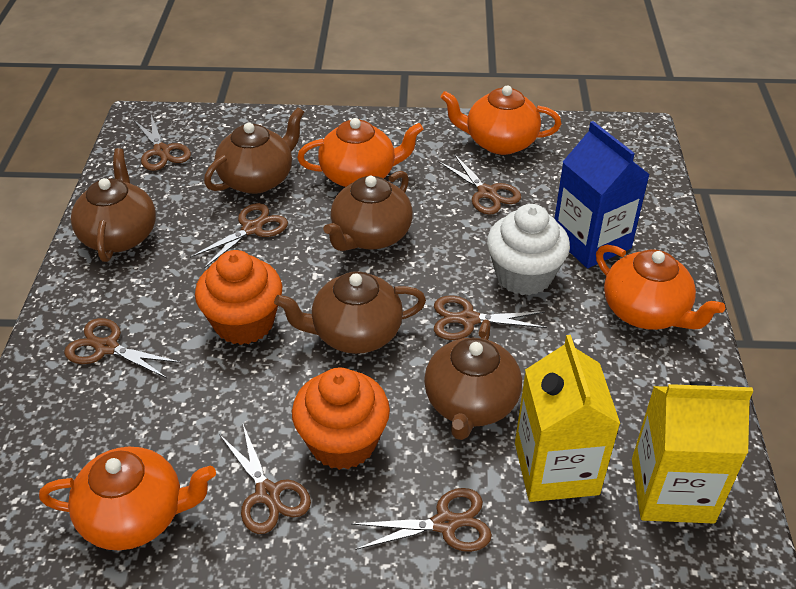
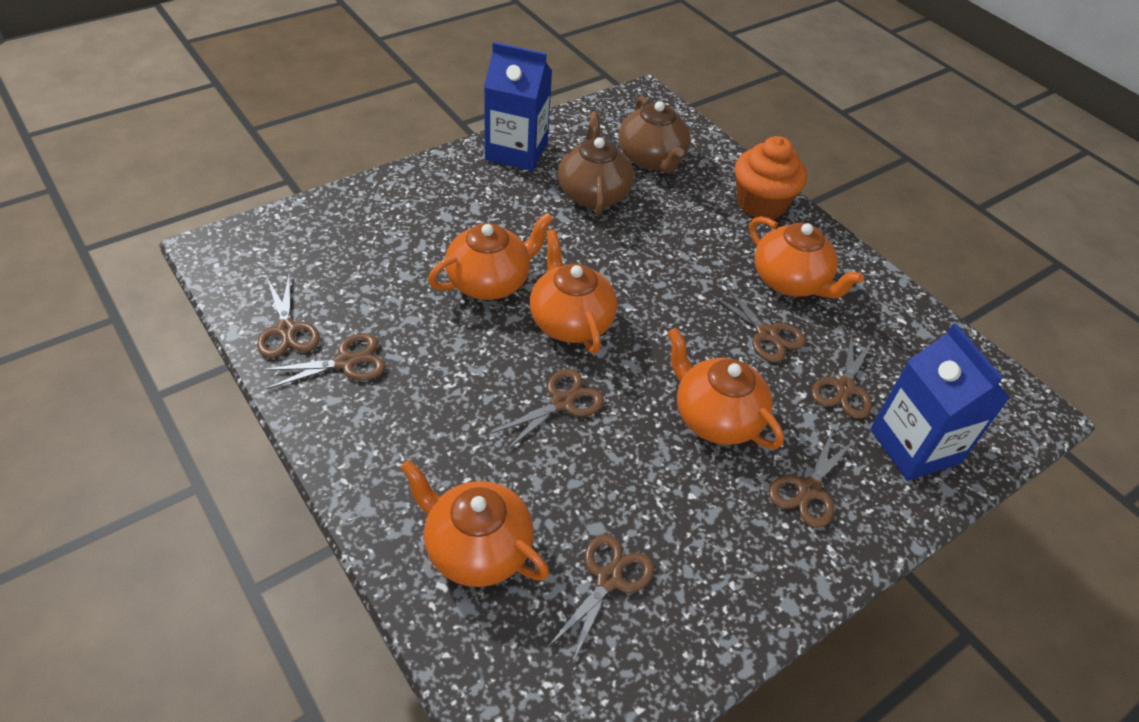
blue carton: [554,121,650,268] = 1 -> [484,42,552,171] [870,323,1010,481] = 2
brown teapot: [71,148,156,262] [204,107,304,194] [274,271,426,354] [324,171,413,251] [424,320,522,440] = 5 -> [558,112,634,216] [619,96,691,173] = 2
orange cupcake: [195,250,282,345] [292,367,390,470] = 2 -> [735,136,807,219] = 1
orange teapot: [39,447,216,550] [297,118,423,187] [440,86,561,155] [596,245,725,330] = 4 -> [400,460,549,587] [428,213,553,300] [530,229,617,354] [667,328,784,449] [749,216,864,298] = 5
white cupcake: [487,204,570,296] = 1 -> none = 0
yellow carton: [515,335,620,502] [632,381,753,524] = 2 -> none = 0

